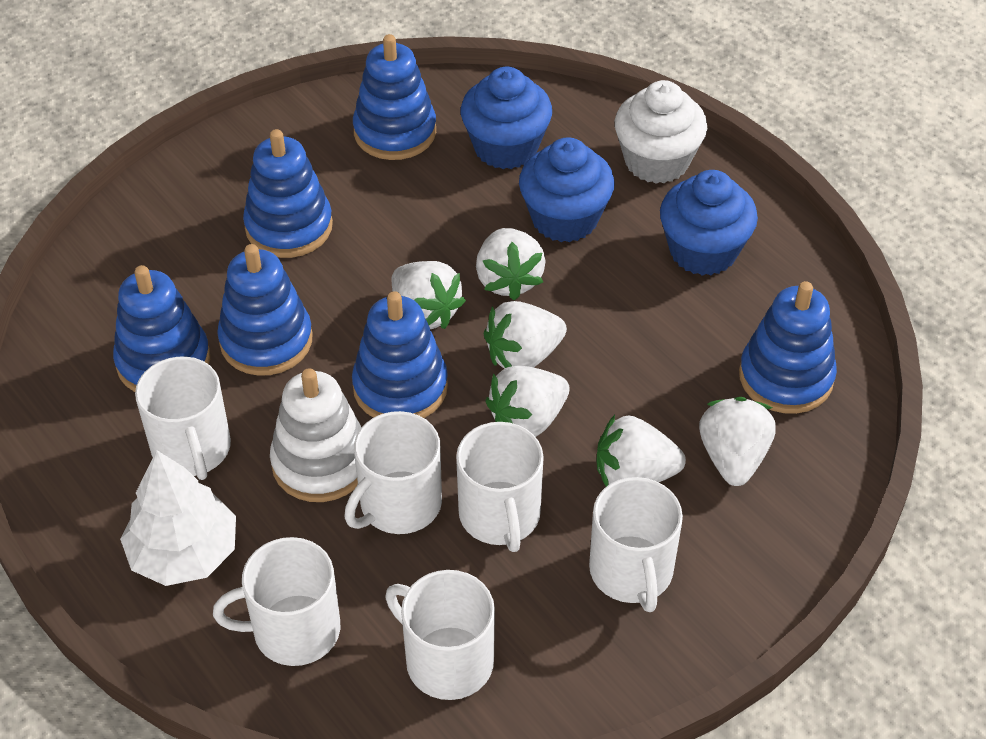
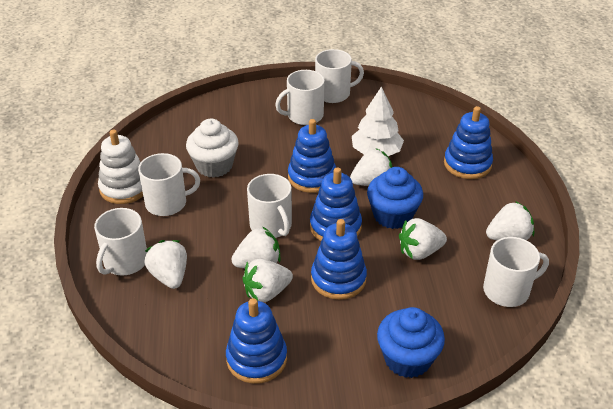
blue cupcake: [461,67,552,169] [519,137,615,242] [660,170,758,276] = 3 -> [367,167,423,229] [377,307,445,378] = 2
blue stacking toy: [113,265,210,392] [217,244,313,376] [243,129,333,258] [352,291,448,418] [353,34,436,160] [739,281,837,414] = 6 -> [226,298,287,384] [288,119,336,193] [310,167,362,241] [311,219,367,300] [444,106,493,179] = 5

